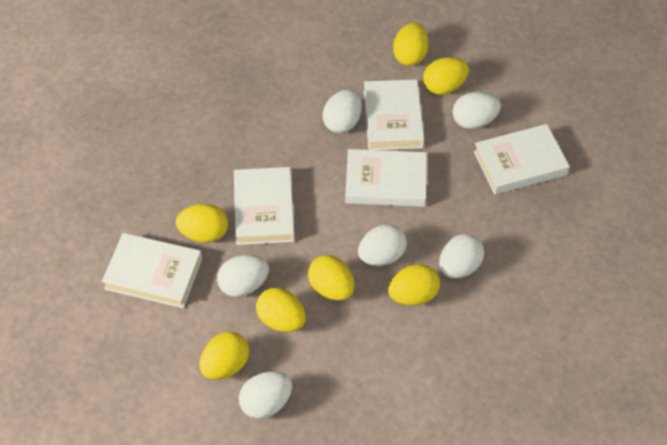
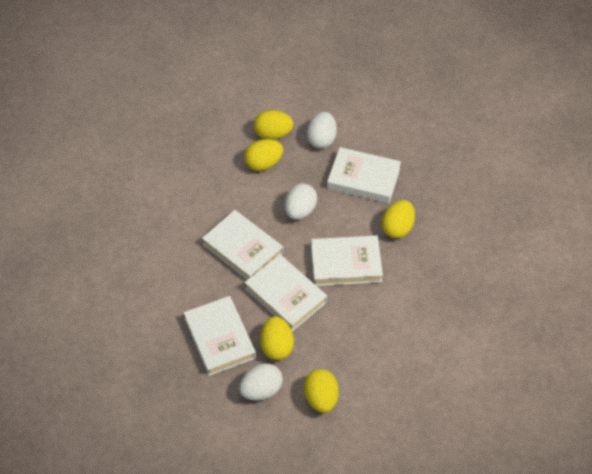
white egg: [217,255,269,297] [239,371,292,419] [323,89,362,133] [358,224,407,266] [439,234,484,279] [452,92,501,129] = 6 -> [239,363,283,400] [285,183,317,220] [307,112,337,149] = 3
yellow egg: [176,204,228,243] [199,332,249,380] [256,288,306,332] [308,255,354,301] [388,264,440,306] [393,23,429,66] [423,57,469,95] = 7 -> [244,139,283,171] [254,110,294,140] [260,316,294,360] [304,369,339,413] [382,200,415,239] = 5

